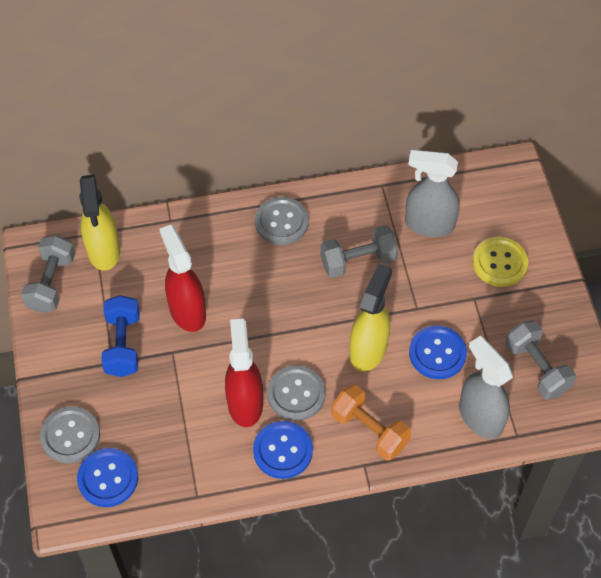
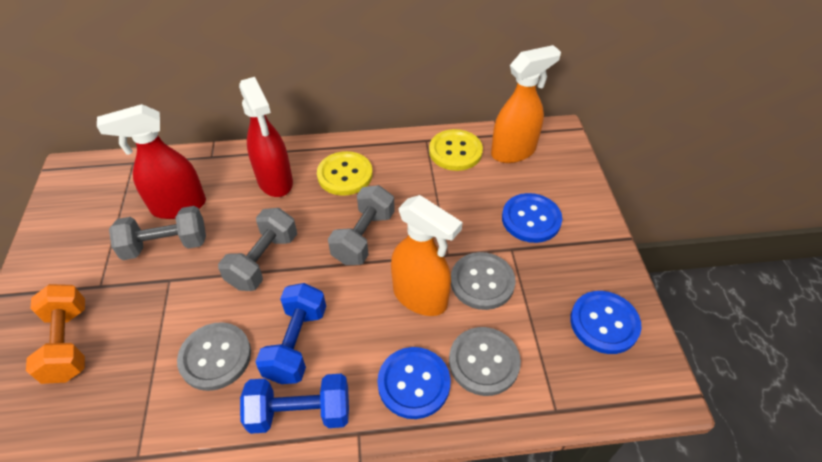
blue dumbbell: [101,295,140,377] = 1 -> [240,374,349,434] [255,283,326,384] = 2
grey spray bottle: [405,150,460,237] [459,336,513,439] = 2 -> none = 0
orange spray bottle: none = 0 -> [391,195,463,316] [491,45,561,163] = 2
yellow button: [473,237,528,287] = 1 -> [317,151,373,196] [429,129,483,171] = 2
yellow spray bottle: [79,174,120,271] [350,263,392,372] = 2 -> none = 0

